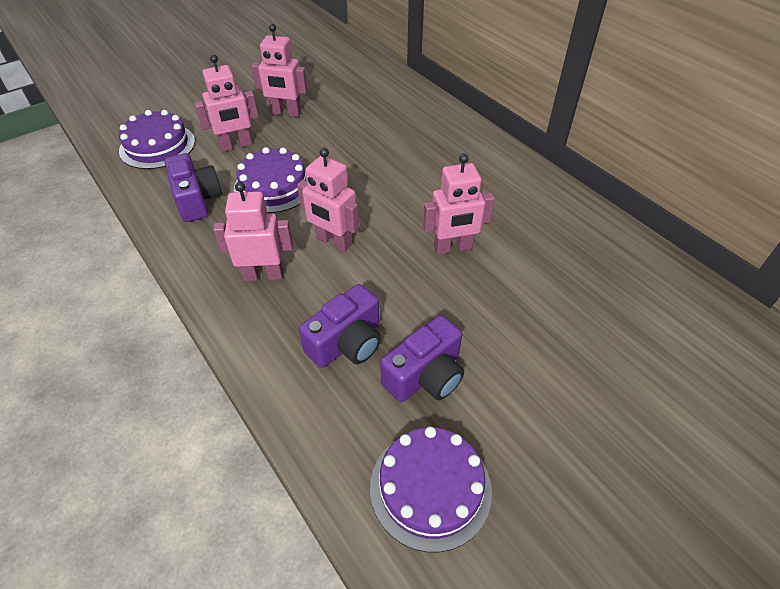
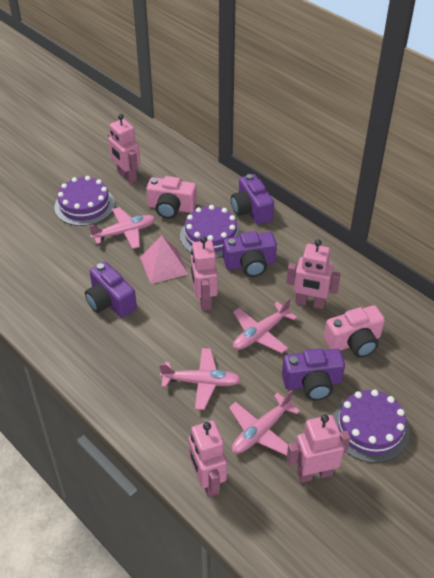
pink camera: none = 0 -> [146,176,197,219] [324,305,385,358] = 2
pink plane: none = 0 -> [89,207,156,249] [159,348,241,410] [229,390,300,456] [233,298,297,353] = 4
pink pyramid: none = 0 -> [140,236,188,284] = 1
purple camera: [165,153,222,222] [299,284,381,368] [380,315,464,402] = 3 -> [85,262,137,318] [223,231,277,277] [231,174,274,225] [282,348,345,400] = 4

